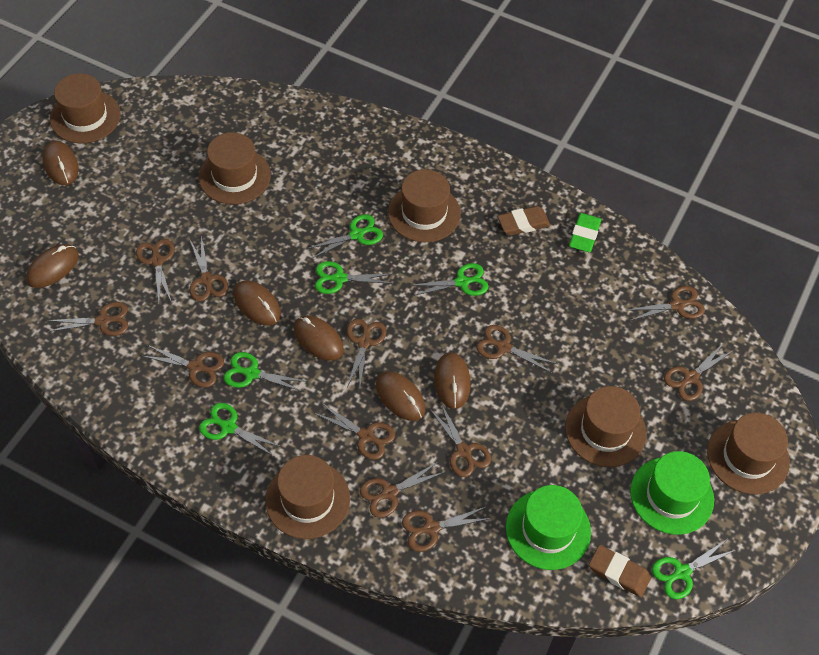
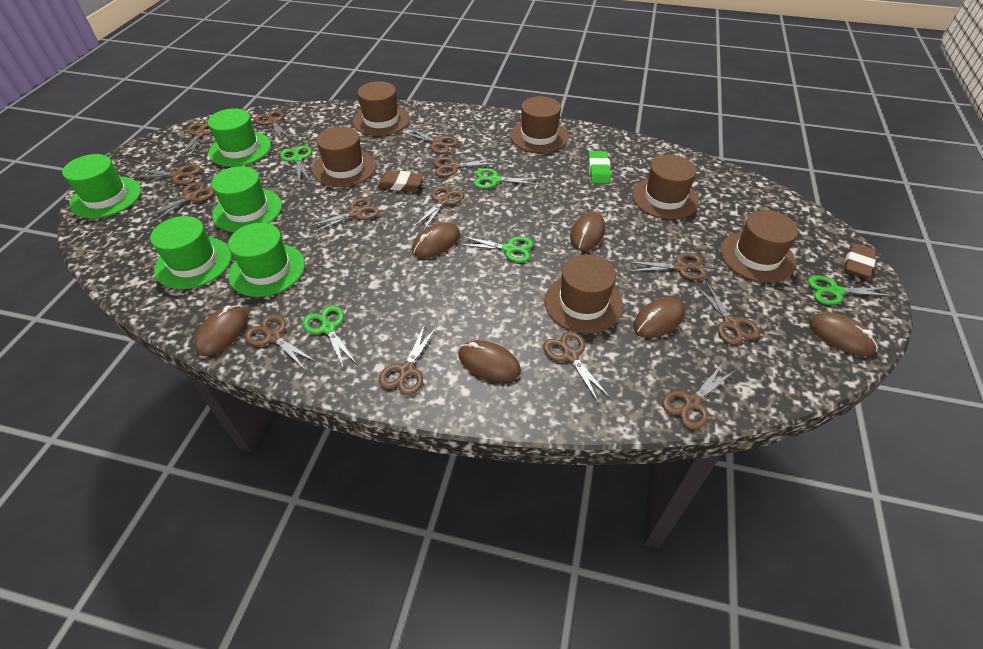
brown scissors: [46,302,128,336] [136,239,175,303] [143,345,224,388] [190,236,229,302] [314,403,395,460] [347,319,387,387] [360,461,445,518] [402,507,492,552] [429,403,491,477] [476,325,558,373] [626,286,705,321] [664,343,734,401] = 12 -> [131,164,201,185] [144,182,214,224] [180,123,212,158] [244,314,316,368] [254,110,291,140] [308,198,379,234] [379,324,437,395] [401,127,458,154] [414,186,464,230] [433,157,498,177] [543,331,611,403] [628,253,707,280] [662,364,735,429] [695,281,760,345] = 14
green hat: [506,485,591,570] [630,451,714,535] = 2 -> [62,154,141,219] [150,216,232,289] [208,108,271,167] [211,166,282,232] [228,223,305,297] = 5
green scissors: [199,403,282,457] [224,352,308,392] [307,214,383,258] [315,261,393,294] [409,263,489,296] [652,540,736,599] = 6 -> [280,145,312,184] [302,305,357,369] [458,236,534,263] [474,168,540,189] [808,276,893,305] = 5

